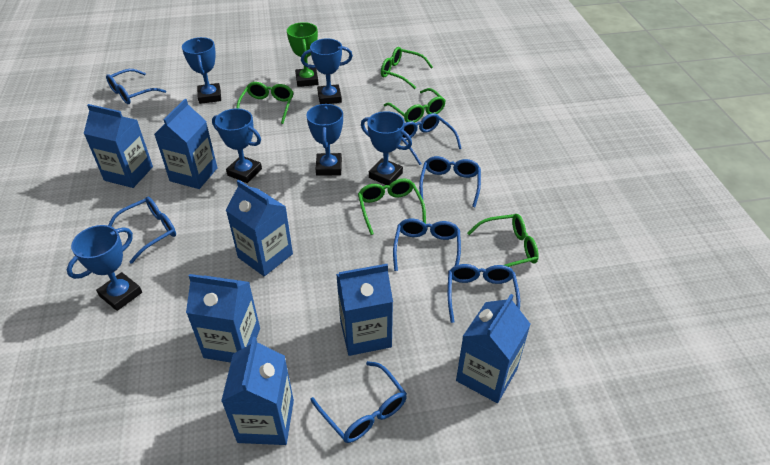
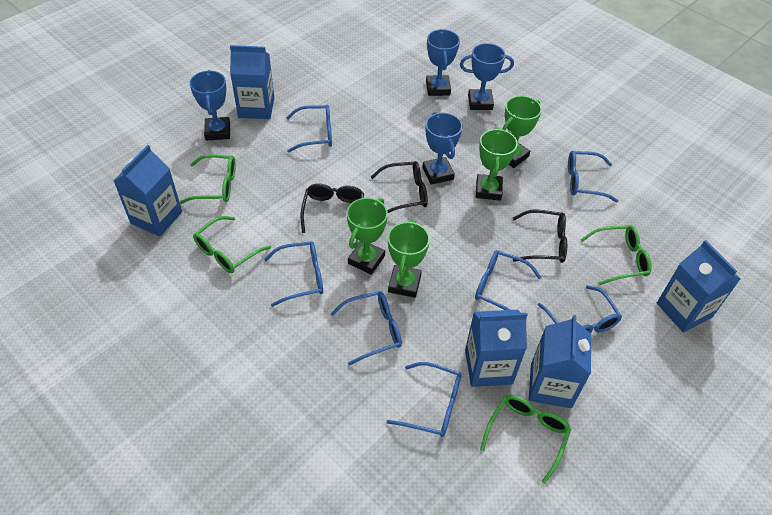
black glasses: none = 0 -> [300,184,364,233] [371,161,428,213] [513,210,567,263] = 3
blue carton: [84,104,153,188] [154,99,217,189] [186,274,260,363] [221,337,294,445] [226,180,293,276] [336,264,393,356] [456,294,530,403] = 7 -> [113,145,182,236] [230,45,274,119] [465,310,528,387] [529,315,591,408] [657,240,741,333] = 5
blue trophy: [67,225,142,311] [182,37,221,104] [212,108,262,183] [301,38,353,104] [307,104,343,176] [361,111,412,185] = 6 -> [190,70,230,141] [422,112,463,185] [426,29,460,96] [460,43,514,110] = 4
green glasses: [237,82,293,124] [358,178,426,235] [381,47,433,89] [384,88,446,122] [467,214,539,267] = 5 -> [180,154,236,204] [193,216,271,273] [480,395,571,484] [581,225,652,285] = 4
green trophy: [287,22,319,87] = 1 -> [347,198,388,275] [388,220,430,298] [476,128,518,201] [502,96,542,168] = 4

